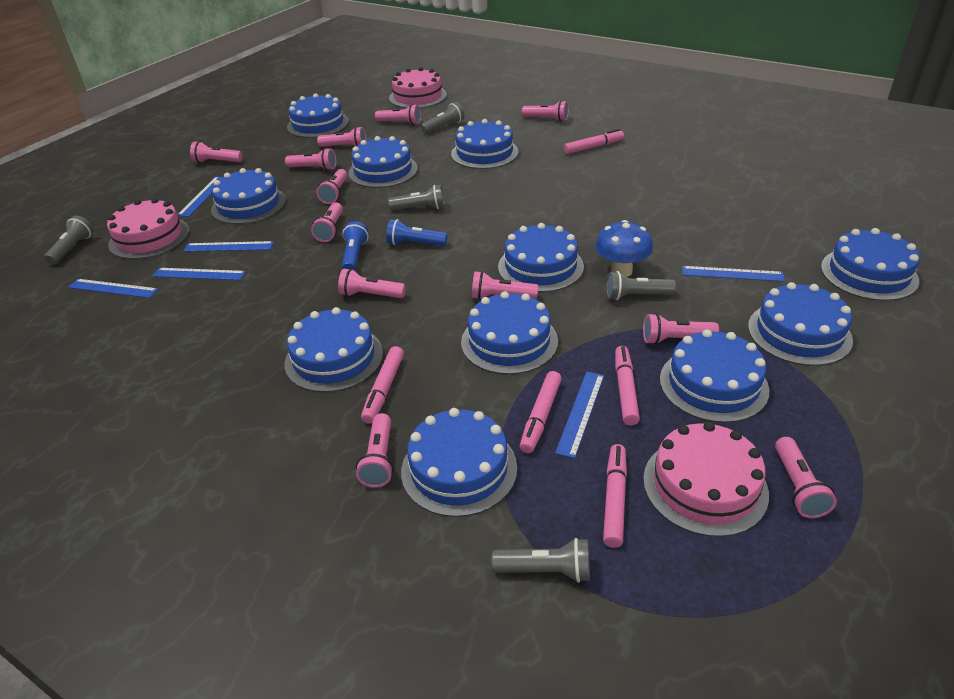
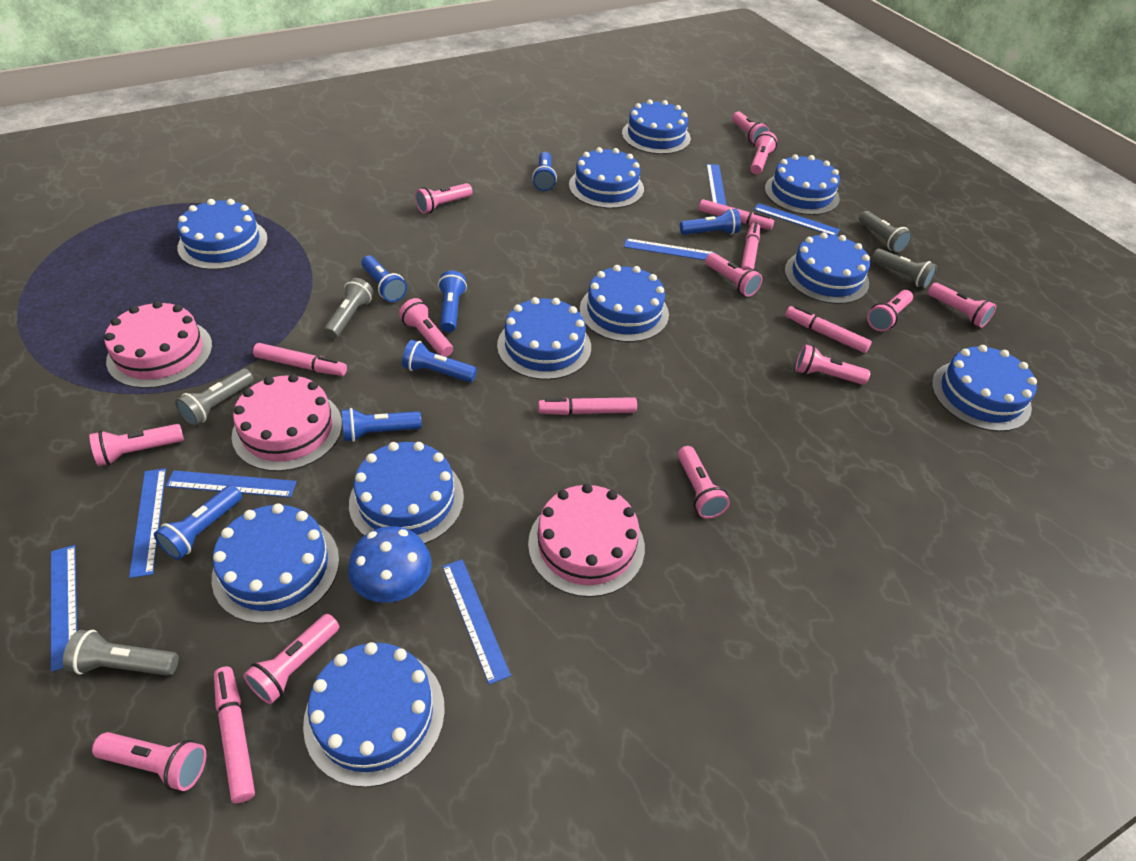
blue flashlight: [342,221,368,271] [386,219,447,246] = 2 -> [154,485,242,560] [342,408,422,442] [361,256,407,302] [402,340,477,382] [438,271,467,332] [532,152,557,191] [680,209,741,235] = 7
blue ruler: [68,279,158,298] [153,268,246,280] [178,177,222,217] [184,241,274,252] [555,372,604,458] [682,266,785,282] = 6 -> [51,545,77,672] [129,468,166,578] [166,470,297,497] [442,559,511,685] [624,238,715,260] [706,164,727,206] [754,203,840,236] = 7
pink marker: [361,346,404,423] [520,371,562,453] [564,129,624,154] [603,444,627,548] [615,346,640,425] = 5 -> [214,666,255,803] [253,343,347,376] [538,397,637,415] [699,199,774,230] [741,222,760,270] [785,306,872,353] = 6

